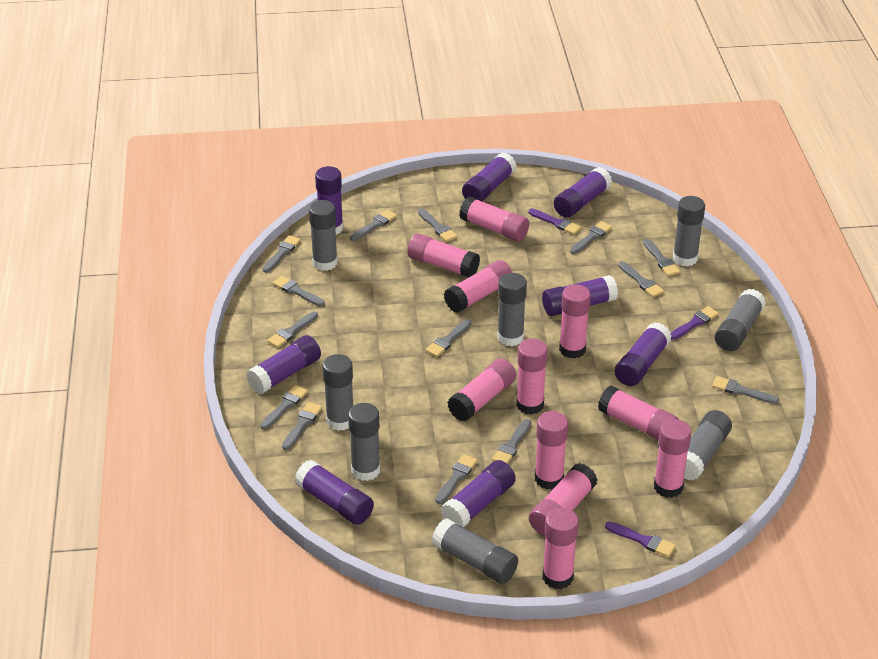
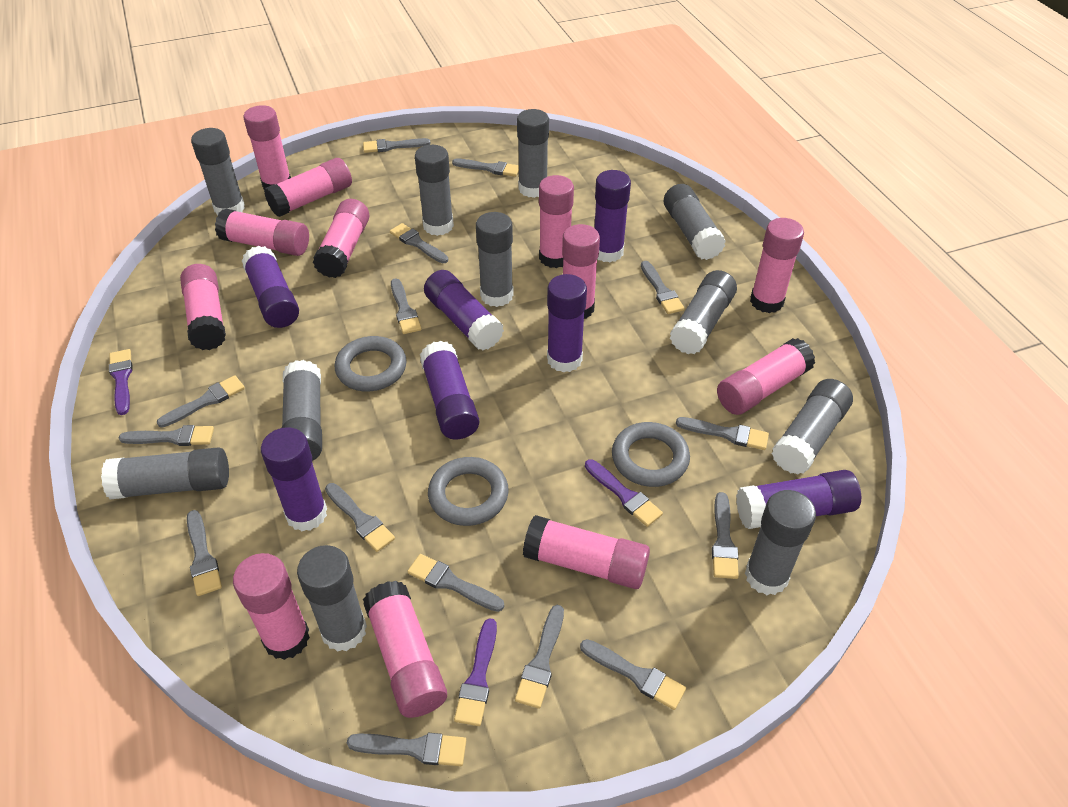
grey brush: [260,385,308,429] [262,235,301,273] [267,311,318,348] [273,276,324,306] [282,402,322,450] [350,210,397,241] [418,209,458,242] [425,319,472,357] [435,454,477,504] [492,419,531,464] [570,221,612,254] [618,261,664,297] [643,239,680,276] [712,376,779,404] = 14 -> [119,425,214,446] [157,375,245,428] [187,510,222,596] [325,483,395,552] [347,733,466,766] [363,138,431,153] [390,223,448,263] [391,278,421,334] [407,554,504,612] [452,159,519,177] [515,605,564,709] [580,639,686,710] [641,261,685,314] [676,417,769,450] [712,492,739,579] = 15
grey glue stick: [309,200,338,271] [322,354,353,431] [348,403,380,481] [431,518,518,584] [497,273,527,346] [673,196,705,267] [684,410,732,481] [715,289,766,351] = 8 -> [101,447,229,499] [191,128,245,215] [282,360,322,461] [297,545,367,652] [415,145,454,236] [476,212,514,307] [517,109,549,198] [664,184,726,260] [670,270,737,354] [745,490,816,595] [771,379,853,475] = 11
grey ring: none = 0 -> [335,336,407,391] [428,457,509,526] [612,422,690,487] = 3
pink glue stick: [407,233,480,277] [444,260,512,313] [447,358,516,421] [459,196,529,242] [516,339,548,415] [529,463,597,536] [535,411,568,489] [543,508,579,589] [559,285,591,359] [598,385,679,440] [654,419,692,498] = 11 -> [180,264,226,350] [215,208,309,256] [233,553,310,660] [244,105,291,190] [264,158,352,217] [313,199,370,278] [363,581,447,718] [523,515,650,589] [539,175,574,268] [562,224,600,319] [717,338,815,415] [750,218,804,313] = 12
purple glue stick: [246,335,321,394] [295,460,374,525] [315,166,343,235] [441,460,516,528] [462,153,517,201] [542,275,618,316] [554,167,612,218] [615,322,672,386] = 8 -> [241,246,299,328] [261,427,327,531] [420,341,479,440] [424,270,504,350] [547,274,587,372] [594,170,631,262] [736,470,861,529] = 7

